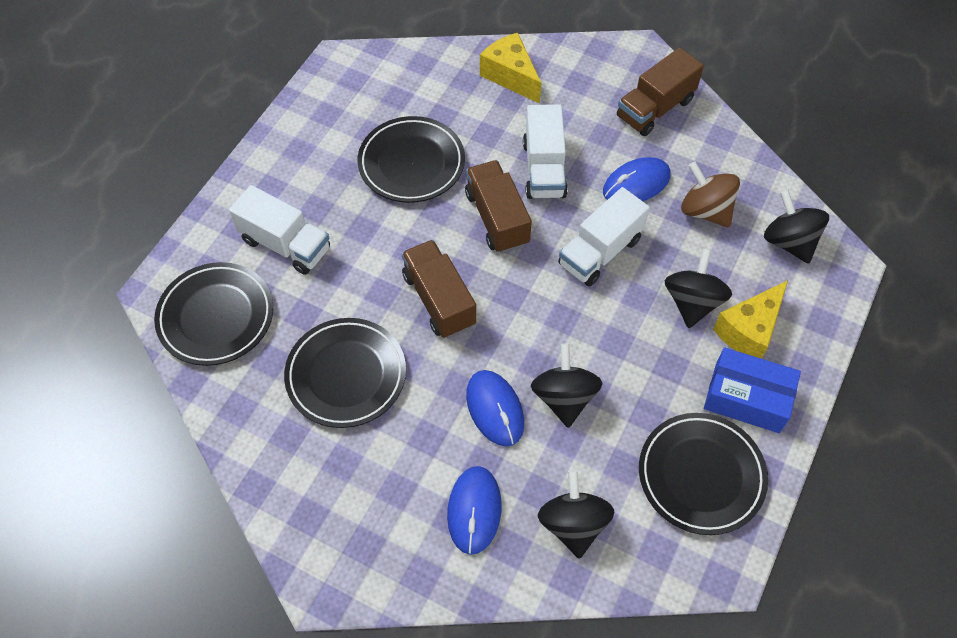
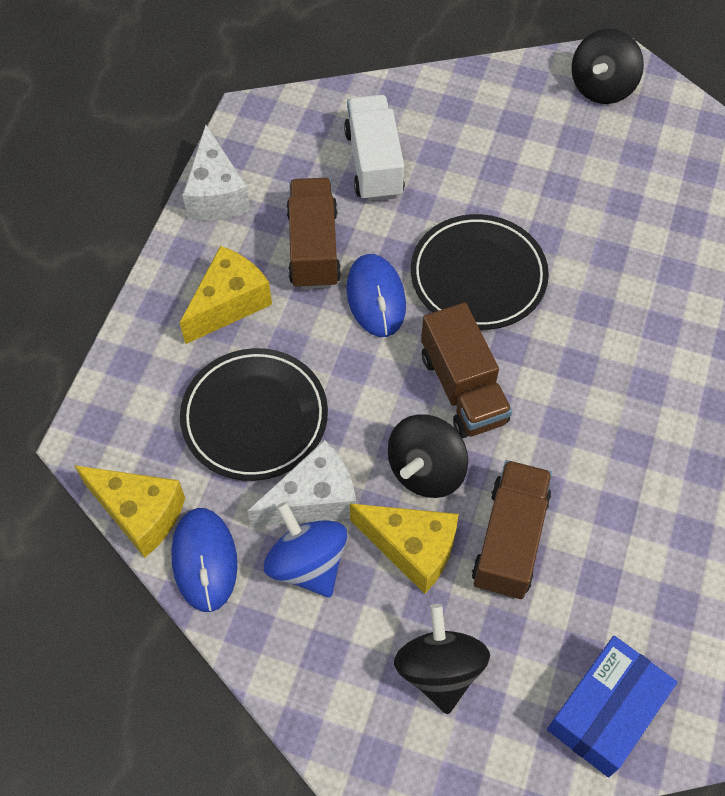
black plate: [154,262,273,366] [284,318,406,428] [358,116,465,203] [639,413,768,535] = 4 -> [180,348,328,481] [411,214,549,330] = 2
black spinning top: [531,343,602,428] [538,470,614,559] [665,249,732,328] [764,190,829,264] = 4 -> [388,414,468,498] [394,604,490,714] [571,29,644,104] = 3
blue mouse: [447,466,502,555] [466,370,524,447] [603,157,671,201] = 3 -> [171,508,238,612] [346,254,406,337] = 2
blue spinning top: none = 0 -> [264,502,347,598] = 1
brown spinning top: [681,162,740,228] = 1 -> none = 0
white cheese: none = 0 -> [183,125,250,221] [247,440,356,528] = 2
white truck: [229,185,330,275] [523,104,568,199] [558,187,650,286] = 3 -> [344,95,405,201] = 1
yellow cheese: [480,33,541,104] [713,280,788,359] = 2 -> [74,465,185,558] [180,246,272,344] [350,503,459,594] = 3

